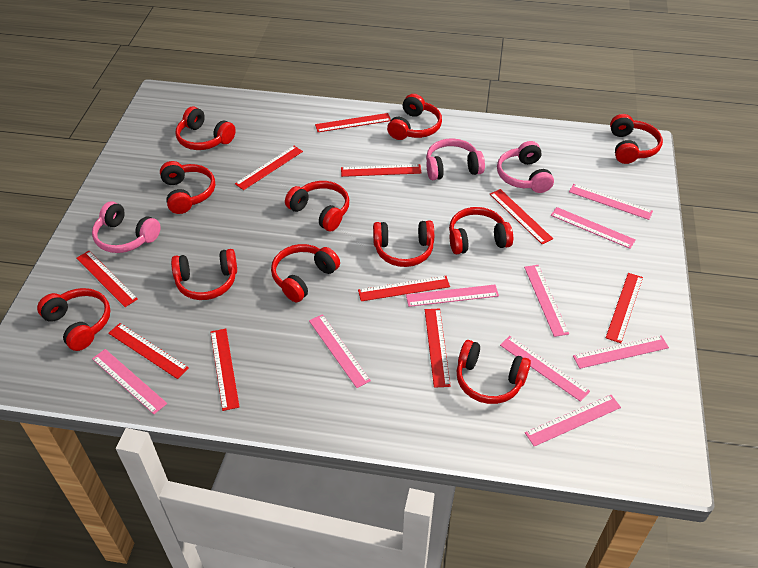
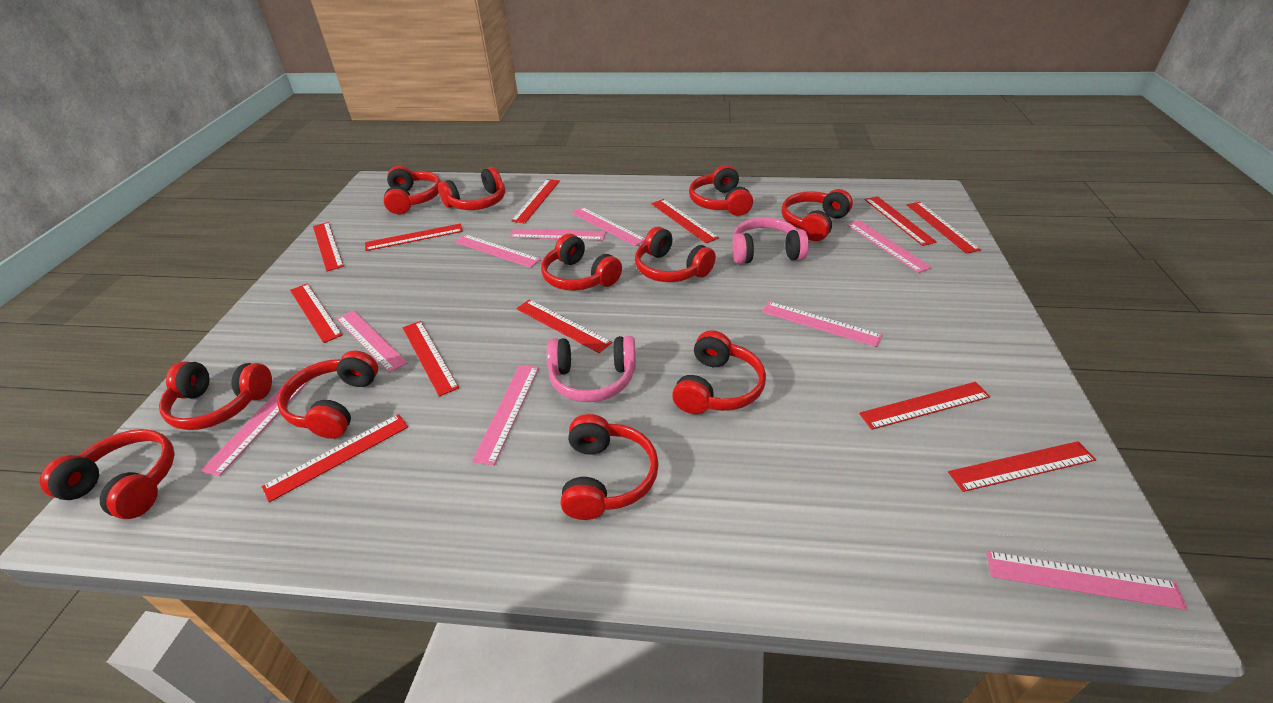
pink headphones: [92,201,161,253] [426,138,485,180] [497,141,554,193] = 3 -> [547,336,636,402] [732,217,809,264] = 2
red ruler: [76,251,138,307] [108,323,189,379] [210,329,239,411] [235,146,303,190] [315,113,391,132] [341,164,421,177] [358,276,450,301] [425,308,451,388] [490,189,553,245] [606,273,643,343] = 10 -> [261,414,408,502] [290,283,342,343] [313,222,344,271] [365,223,463,251] [403,321,459,397] [511,179,560,223] [516,299,612,353] [651,199,719,243] [859,382,991,430] [865,196,937,246] [907,202,981,254] [948,441,1096,492] = 12

